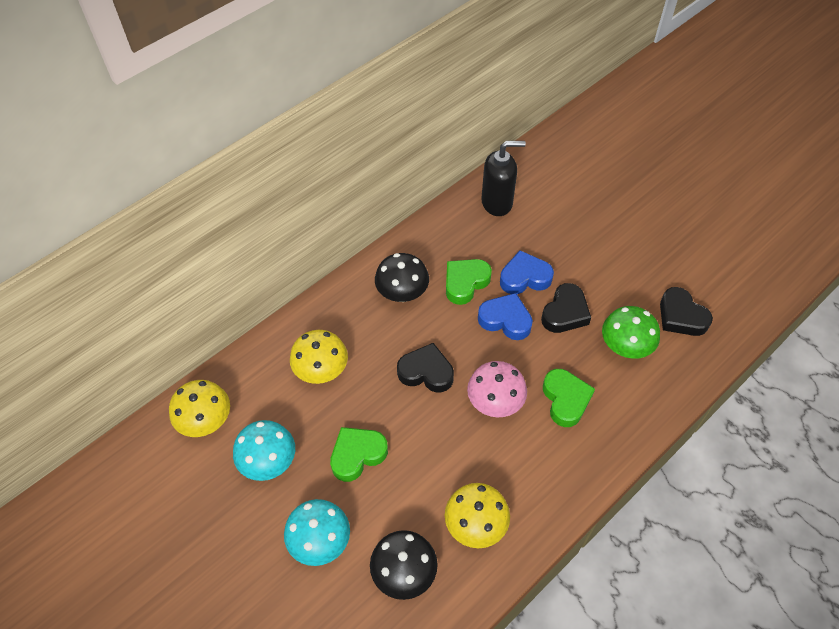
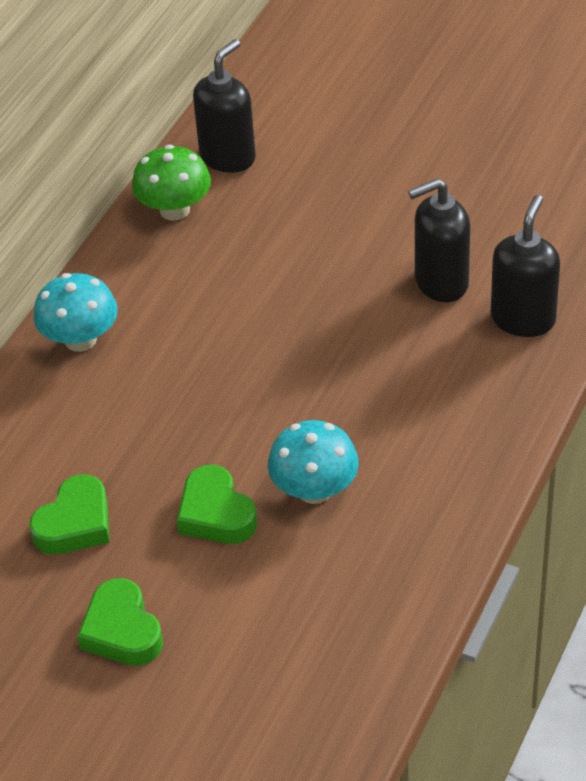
black heart: [397,343,454,392] [541,283,591,333] [660,287,713,336] = 3 -> none = 0
black mushroom: [370,530,438,600] [375,253,429,302] = 2 -> none = 0
black soap dispenser: [481,141,526,216] = 1 -> [193,39,256,173] [408,178,470,302] [491,195,560,337] = 3
blue heart: [478,293,533,340] [500,250,554,294] = 2 -> none = 0
pink mushroom: [467,361,527,417] = 1 -> none = 0
yellow mushroom: [169,380,230,437] [290,330,348,384] [445,483,510,548] = 3 -> none = 0

